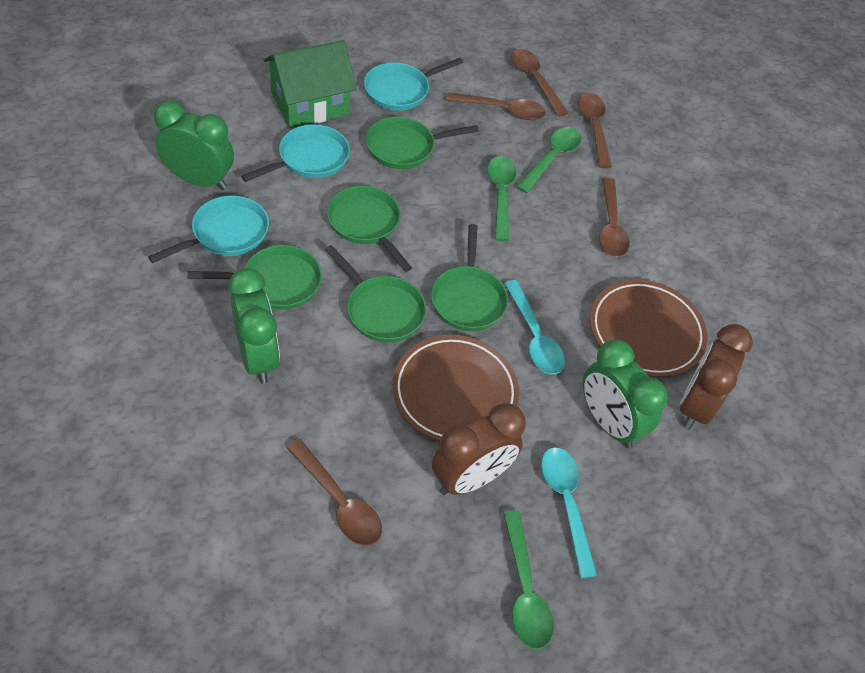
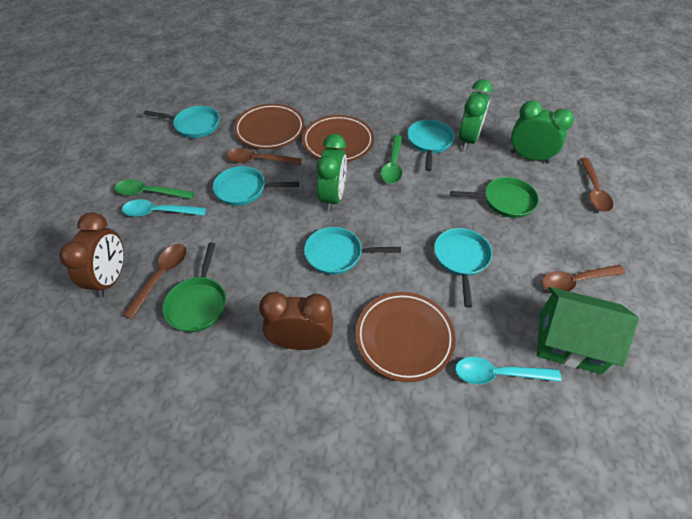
brown plate: [392,335,519,441] [590,280,708,377] = 2 -> [234,104,305,149] [302,115,374,162] [356,292,456,382] = 3
brown spoon: [287,439,382,546] [446,92,546,120] [511,49,568,117] [578,93,612,168] [599,178,630,257] = 5 -> [123,244,187,319] [227,148,302,165] [542,265,626,291] [581,158,613,212] = 4
green pan: [187,245,322,310] [325,245,426,342] [327,186,412,272] [366,117,479,169] [431,224,508,331] = 5 -> [163,242,226,332] [450,177,539,218] = 2
green spoon: [487,156,517,241] [503,510,554,649] [516,127,582,193] = 3 -> [114,179,195,199] [381,135,403,184] = 2
turquoise pan: [148,196,269,263] [241,124,350,182] [364,58,464,111] = 3 -> [144,106,220,138] [213,166,299,206] [304,227,401,275] [407,120,455,171] [434,228,492,308] = 5

